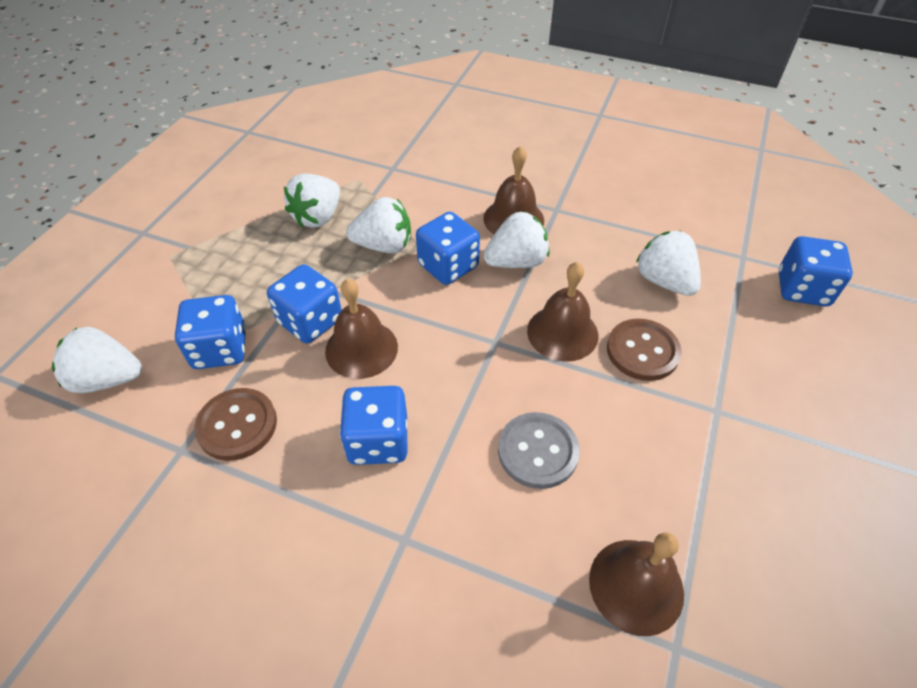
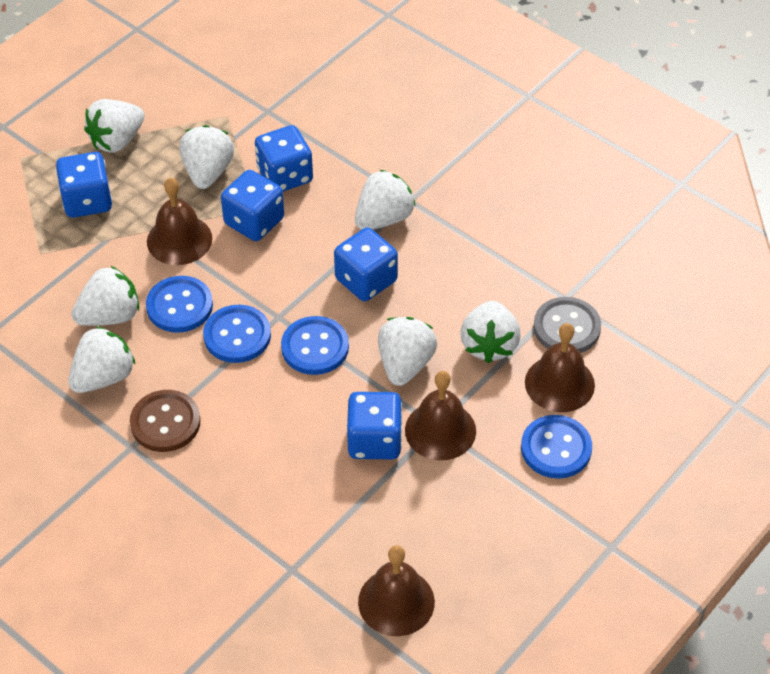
blue button: none = 0 -> [146,276,213,333] [203,305,271,363] [281,316,349,375] [521,415,592,478] = 4
brown button: [194,388,277,461] [607,319,682,381] = 2 -> [130,390,201,452] = 1
white strawberry: [52,327,142,393] [284,174,340,228] [346,197,411,253] [483,211,550,268] [636,231,701,296] = 5 -> [68,326,136,393] [71,266,139,326] [84,99,145,153] [179,125,234,189] [355,170,415,230] [378,317,437,386] [460,301,520,363] = 7

